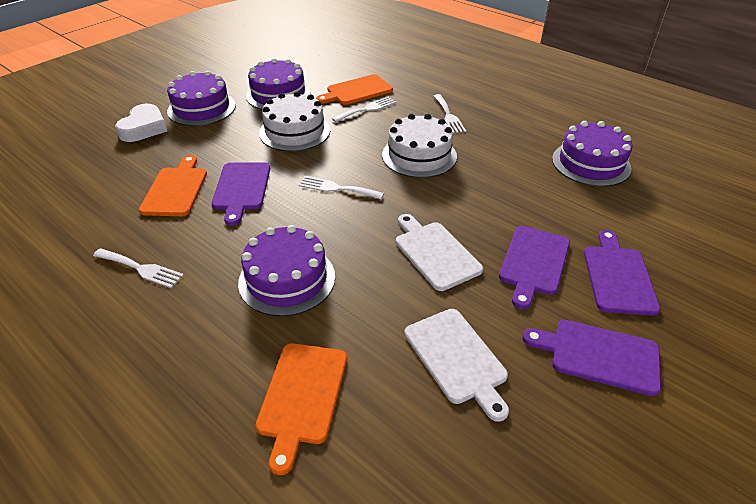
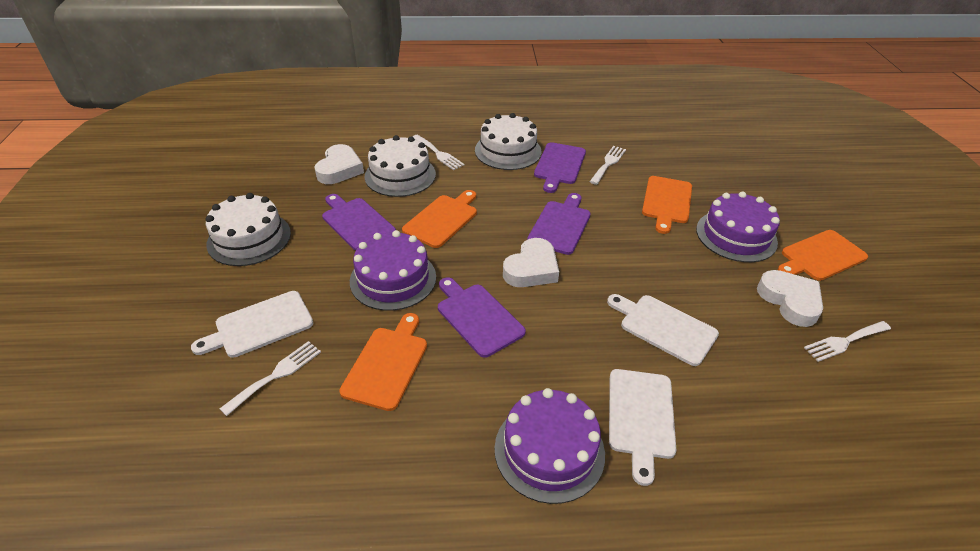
orange cutting board: [139,155,207,216] [255,343,347,475] [316,74,393,105] = 3 -> [339,313,427,411] [402,190,477,248] [642,176,692,234] [778,230,868,281] = 4
purple cake: [167,71,236,126] [238,225,335,316] [246,58,311,110] [552,121,632,187] = 4 -> [350,230,436,311] [494,388,605,504] [696,192,780,262] = 3
white cake: [259,91,330,152] [382,114,457,178] = 2 -> [206,193,291,266] [364,135,436,197] [475,113,541,170] = 3
white cutting board: [396,214,483,291] [404,309,509,422] = 2 -> [191,291,313,358] [607,294,719,366] [609,369,676,486] = 3
white heart: [115,104,167,142] = 1 -> [314,144,364,184] [503,238,559,287] [757,270,823,327] = 3

